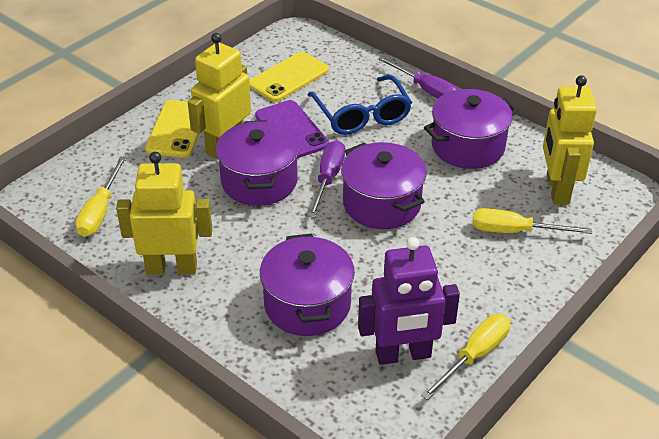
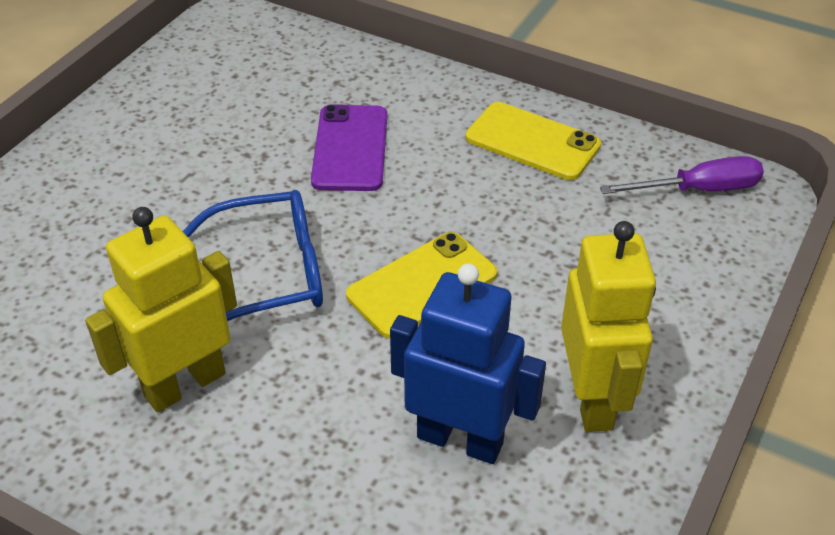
blue robot: none = 0 -> [390,264,546,464] = 1
purple pot: [216,120,299,206] [260,234,355,336] [341,142,427,229] [424,89,518,169] = 4 -> none = 0
purple robot: [358,237,460,365] = 1 -> none = 0
purple screwdriver: [308,140,345,218] [378,56,459,99] = 2 -> [600,156,764,194] = 1
yellow robot: [116,152,212,275] [188,33,251,159] [543,75,597,205] = 3 -> [85,207,237,412] [561,221,656,432] = 2
yellow screwdriver: [75,156,126,237] [421,314,510,400] [473,208,592,234] = 3 -> none = 0

